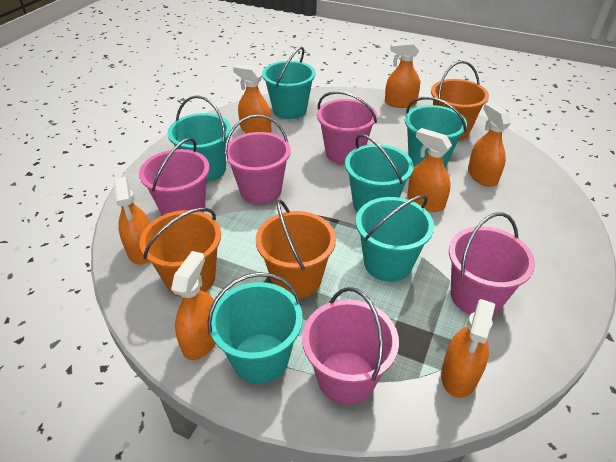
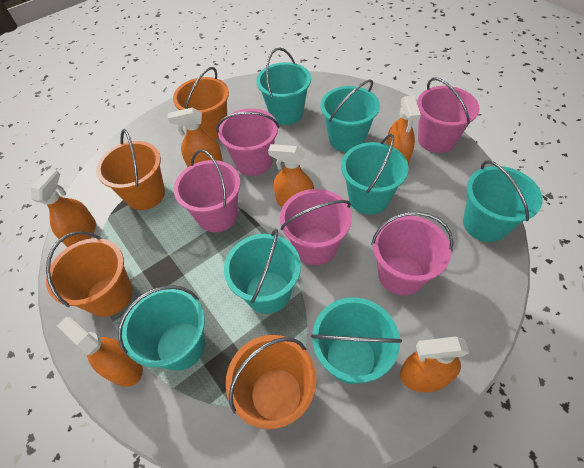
orange bucket: [140,208,221,297] [256,199,336,299] [431,61,489,141] = 3 -> [46,231,133,317] [96,129,165,210] [173,67,229,139] [226,335,316,429] = 4
orange spray bottle: [114,177,150,265] [171,251,216,360] [233,64,271,133] [385,42,420,108] [407,128,452,212] [441,299,495,398] [468,102,511,187] = 7 -> [31,169,96,247] [57,317,143,387] [168,107,223,167] [268,144,314,207] [386,95,421,165] [400,336,469,392] = 6
turquoise bucket: [168,95,231,182] [207,272,303,384] [262,47,316,119] [345,134,414,212] [356,195,434,282] [405,97,467,167] = 6 -> [118,285,205,371] [224,229,301,314] [256,48,311,125] [311,297,402,384] [320,79,380,152] [341,134,409,215] [463,160,543,242] = 7

